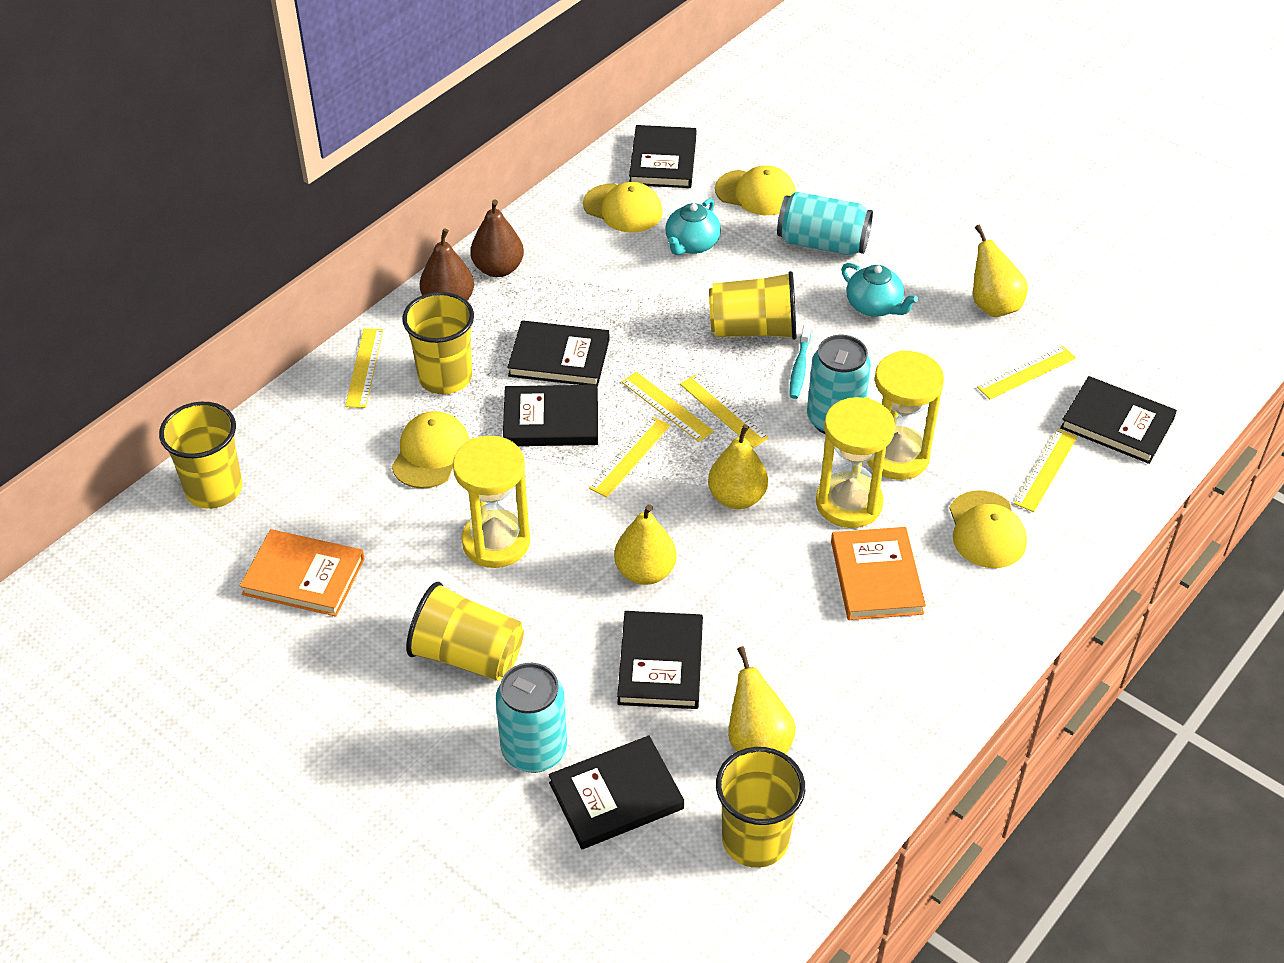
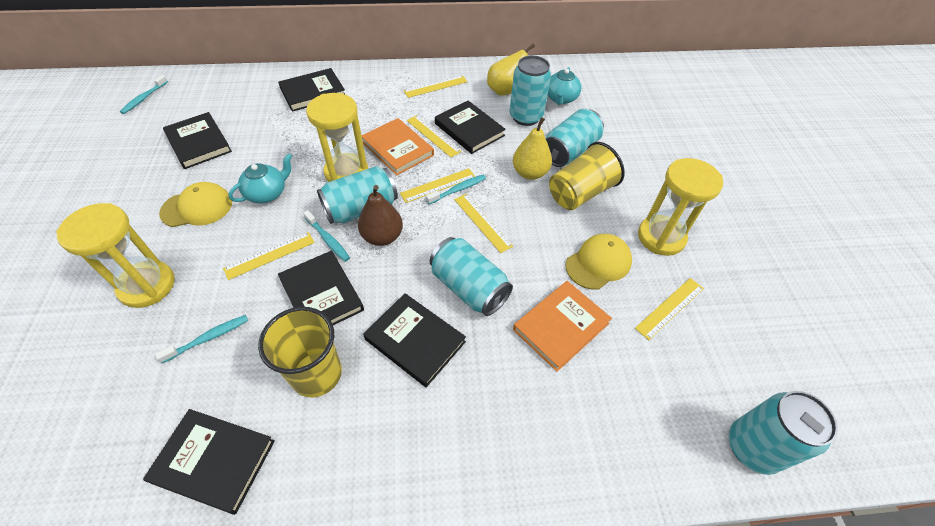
brown pear: [420,229,474,301] [470,200,524,277] = 2 -> [358,185,403,246] = 1
turquoise can: [496,663,567,773] [777,192,873,255] [807,335,871,434] = 3 -> [317,166,398,224] [430,237,513,316] [509,56,551,126] [545,109,604,167] [729,391,838,475] = 5
turquoise toothbrush: [789,324,811,399] = 1 -> [120,75,168,114] [155,315,248,363] [303,210,350,262] [426,175,486,204] = 4
yellow cap: [392,411,470,489] [583,182,663,233] [715,165,796,215] [949,491,1027,568] = 4 -> [159,182,232,227] [565,234,632,290] = 2
yellow cup: [159,402,242,509] [402,292,474,394] [406,582,524,681] [709,271,796,340] [716,747,805,868] = 5 -> [258,307,342,397] [549,142,625,210] = 2
yellow pear: [614,504,677,585] [708,424,768,509] [728,646,796,754] [973,225,1028,317] = 4 -> [487,44,535,96] [513,117,552,180] = 2

